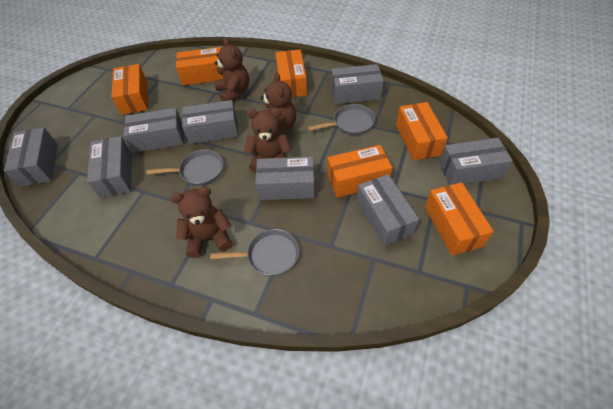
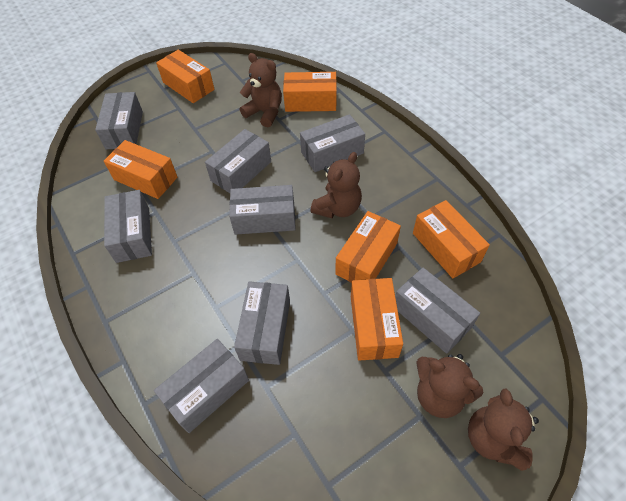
grey pan: [147,150,223,186] [210,229,299,276] [308,104,375,135] = 3 -> none = 0

